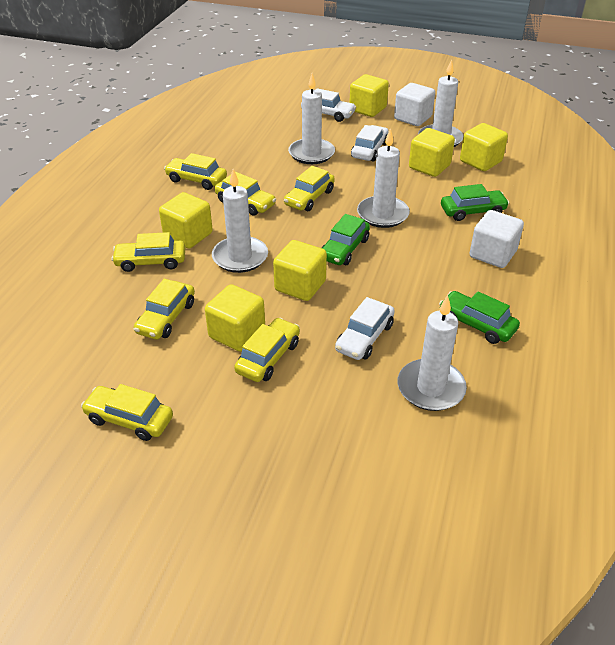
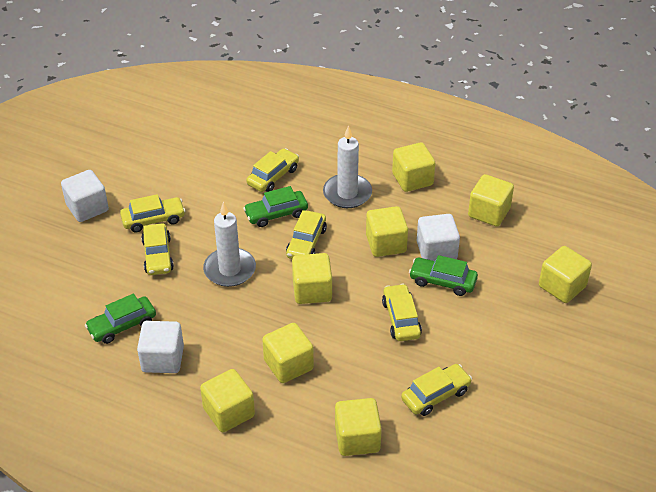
white candle: [212,169,268,273] [288,73,335,164] [357,128,410,228] [397,295,467,411] [418,59,464,147] = 5 -> [203,201,256,287] [323,125,372,208] = 2
white car: [301,88,356,122] [335,297,395,360] [351,125,389,162] = 3 -> none = 0
white cube: [394,83,435,126] [470,210,524,268] = 2 -> [61,170,109,222] [137,321,184,373] [417,214,460,261] = 3
yellow car: [81,384,173,441] [111,232,185,272] [134,279,195,339] [164,153,227,190] [215,172,276,216] [234,318,300,382] [284,166,335,211] = 7 -> [120,194,185,233] [141,223,174,275] [246,148,299,192] [286,210,327,259] [382,284,422,341] [401,364,472,416] = 6
yellow cube: [159,192,213,249] [205,284,265,352] [273,240,327,301] [349,74,389,117] [409,128,455,177] [460,123,508,171] = 6 -> [200,369,255,432] [262,323,314,383] [292,253,332,304] [335,398,382,456] [366,206,408,257] [392,143,435,192] [468,174,514,226] [539,246,592,303] = 8

